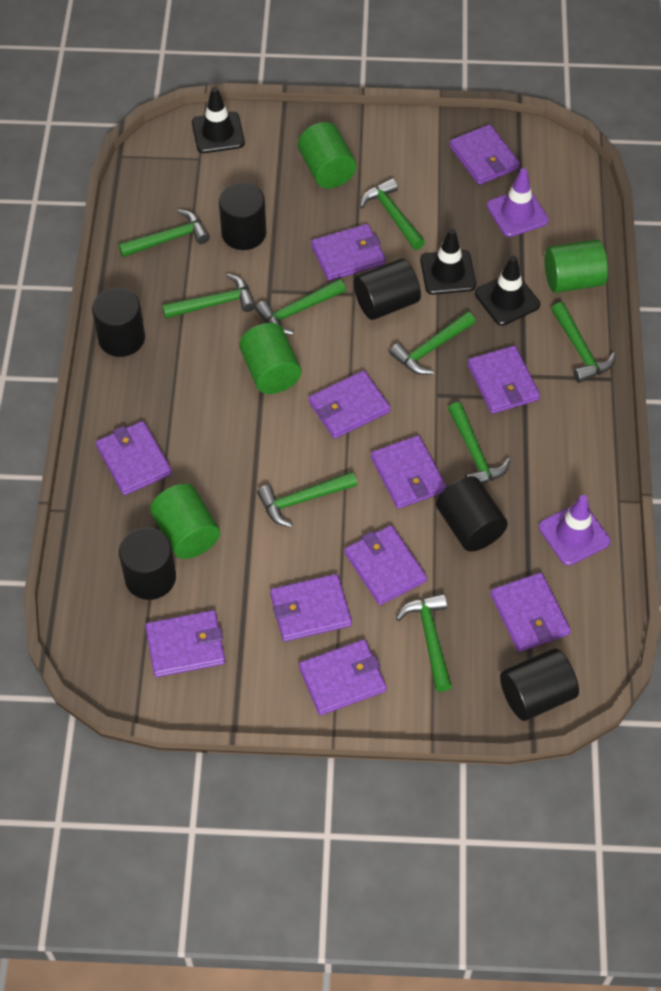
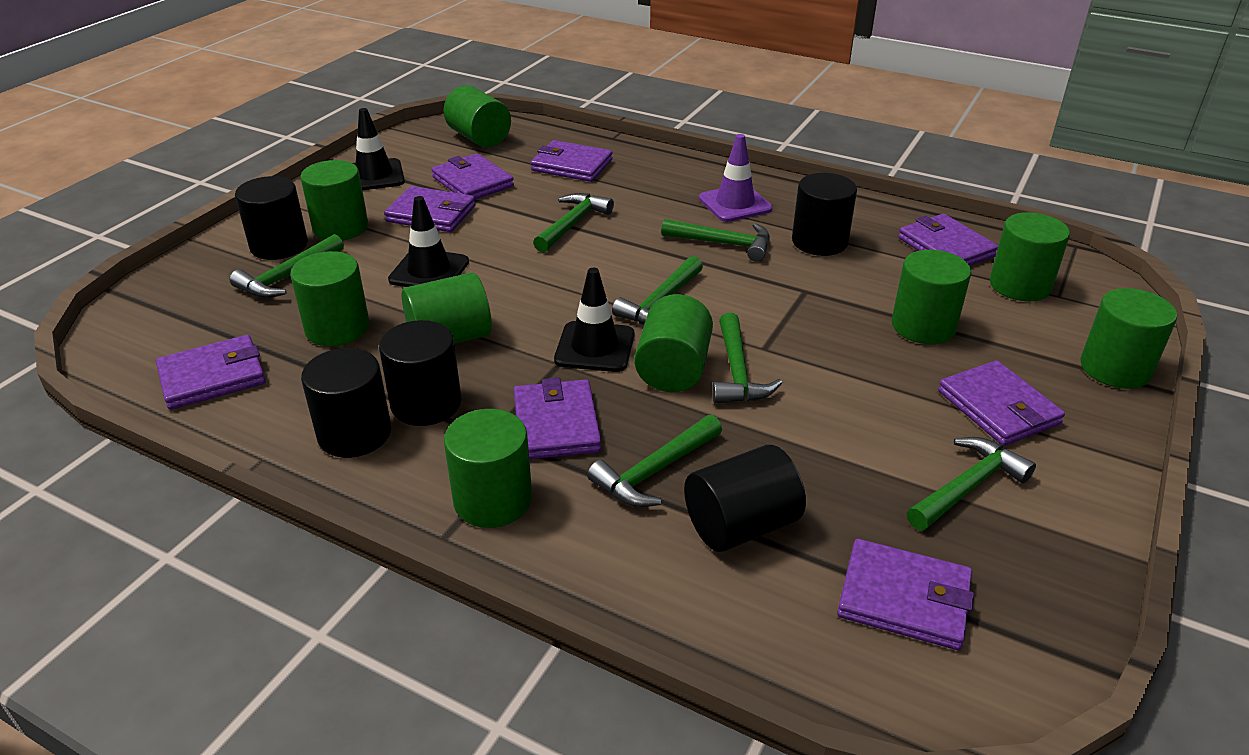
black cylinder: [92,288,145,357] [119,528,176,600] [219,183,267,250] [354,258,421,320] [436,476,508,552] [500,648,579,721] = 6 -> [235,176,308,260] [301,348,391,458] [379,320,461,426] [684,445,806,552] [792,173,857,256] = 5
green cylinder: [150,484,220,559] [239,323,301,394] [298,122,356,188] [545,239,608,293] = 4 -> [290,251,369,346] [300,160,368,241] [402,272,492,344] [444,85,511,148] [444,409,532,528] [634,294,713,392] [892,250,971,344] [990,212,1070,301] [1080,288,1177,389] = 9
green hammer: [118,209,210,257] [162,274,256,319] [255,279,346,335] [257,471,357,528] [360,178,425,250] [389,311,475,375] [396,593,452,692] [448,402,511,484] [551,302,616,383] = 9 -> [230,234,344,298] [533,193,614,253] [587,415,722,507] [612,256,703,325] [661,219,770,262] [712,313,782,404] [907,437,1036,531] = 7
purple traffic cone: [487,168,549,237] [539,495,611,565] = 2 -> [699,134,772,222] = 1
purple wallet: [96,421,172,495] [145,610,225,677] [270,574,352,642] [299,639,387,715] [309,370,391,439] [311,224,386,281] [345,525,427,605] [371,435,447,509] [449,124,520,185] [468,346,540,414] [490,572,571,652] = 11 -> [156,335,266,410] [384,186,476,232] [431,153,514,200] [514,378,601,459] [531,140,613,182] [837,539,974,650] [898,214,998,266] [938,360,1065,446] = 8

